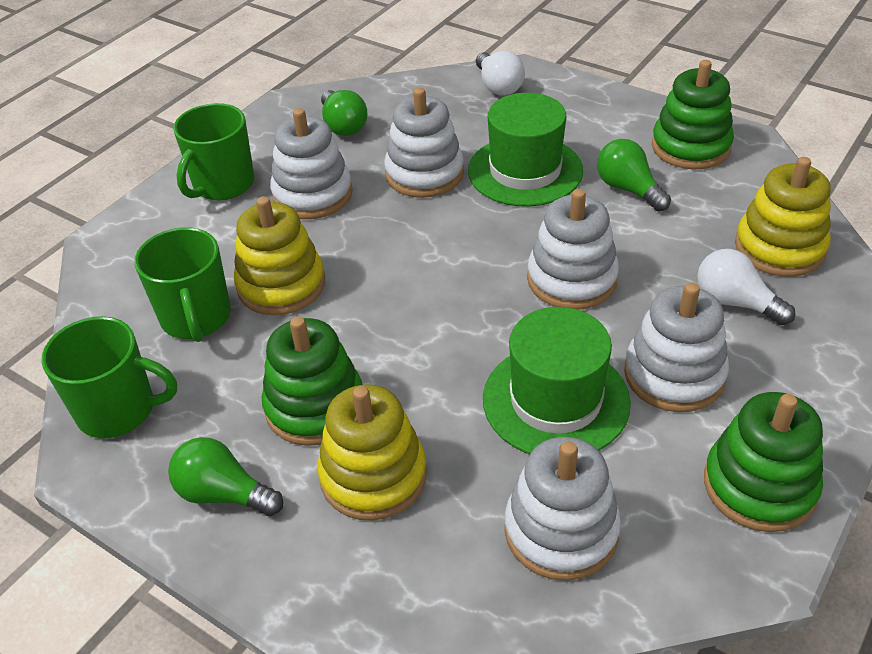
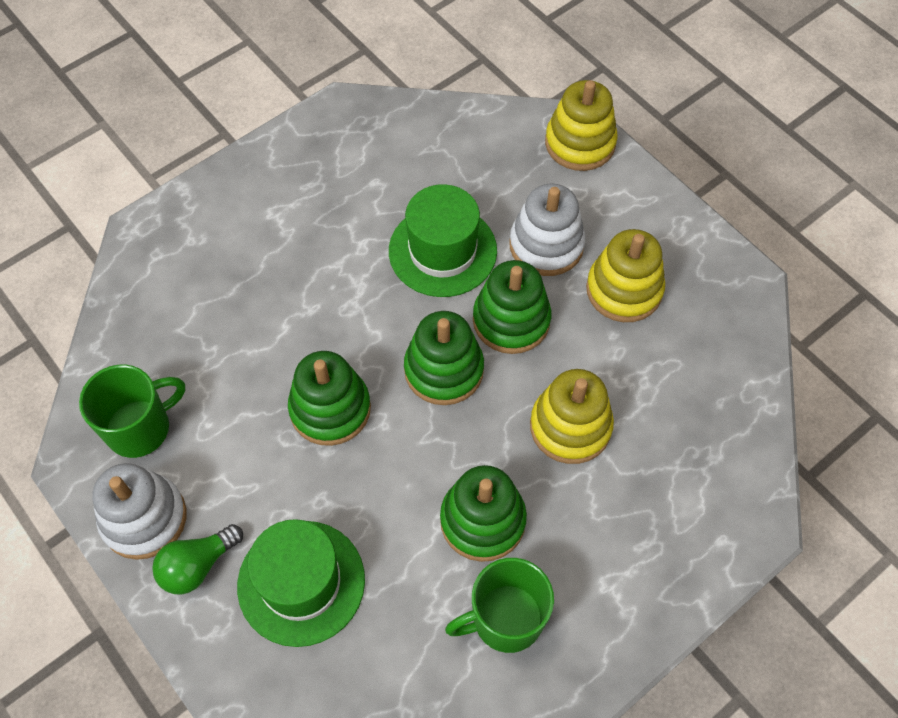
green light bulb: [168,437,283,516] [321,90,367,136] [597,139,671,211] = 3 -> [152,524,243,595] = 1
green mug: [41,316,177,438] [134,227,231,342] [173,103,254,201] = 3 -> [79,365,185,458] [445,558,554,653] = 2
green stacking toy: [262,316,363,446] [652,60,734,169] [704,392,823,532] = 3 -> [288,351,371,446] [404,311,484,405] [440,465,527,562] [473,260,551,354] = 4
white light bulb: [476,51,525,96] [697,249,795,325] = 2 -> none = 0
white stacking toy: [270,108,353,219] [384,88,464,198] [504,437,621,581] [527,189,619,310] [624,283,729,412] = 5 -> [92,463,187,560] [509,184,586,276] = 2

